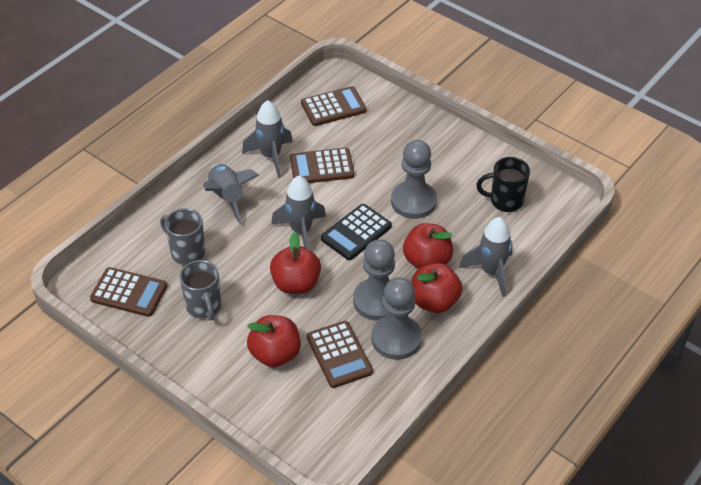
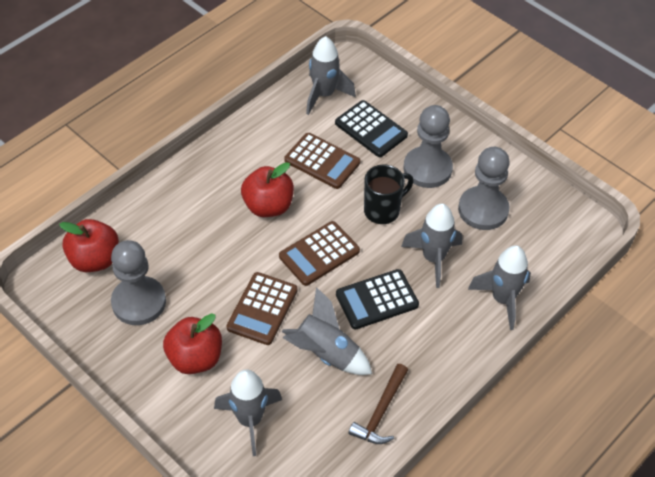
black calculator: [321,204,392,260] = 1 -> [335,100,408,157] [336,269,419,330] = 2
brown calculator: [90,267,167,317] [290,148,355,183] [301,86,367,126] [307,321,373,388] = 4 -> [226,272,298,345] [279,221,360,286] [284,133,360,189] = 3
brown hammer: none = 0 -> [349,364,408,444] = 1
grey mug: [160,208,205,265] [179,260,221,321] = 2 -> none = 0
grey rocket: [203,164,259,224] [242,100,293,177] [271,175,326,249] [459,217,513,297] = 4 -> [214,369,282,456] [282,287,372,375] [306,36,356,115] [401,204,463,288] [468,245,531,330] = 5
red apple: [247,315,301,367] [270,232,321,294] [403,223,453,269] [411,263,463,313] = 4 -> [59,219,119,272] [163,313,222,374] [241,162,294,217] = 3

